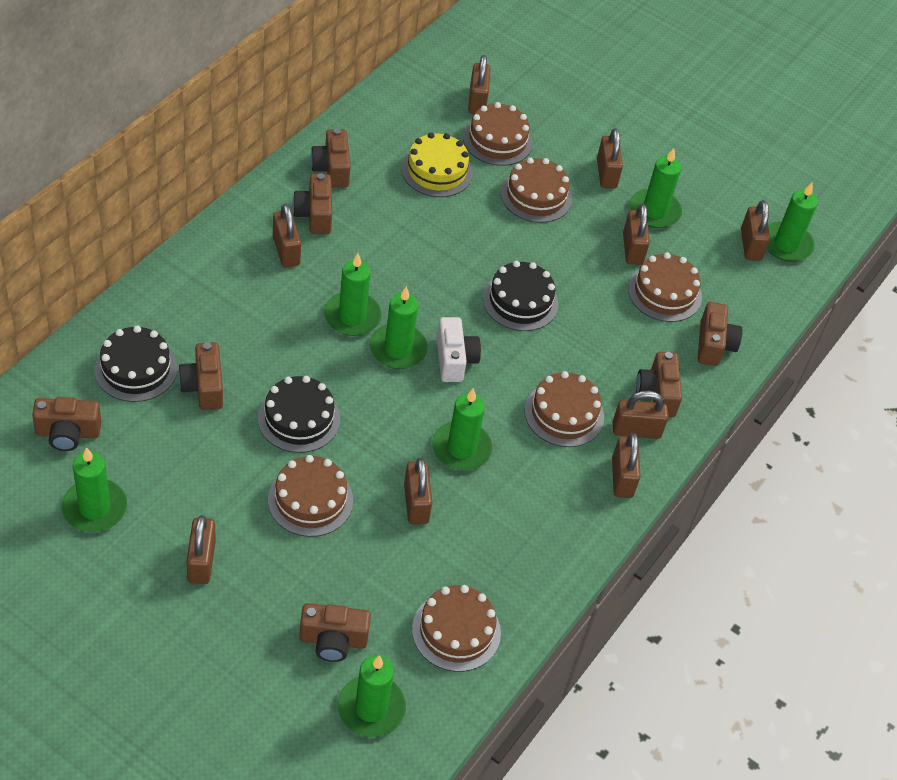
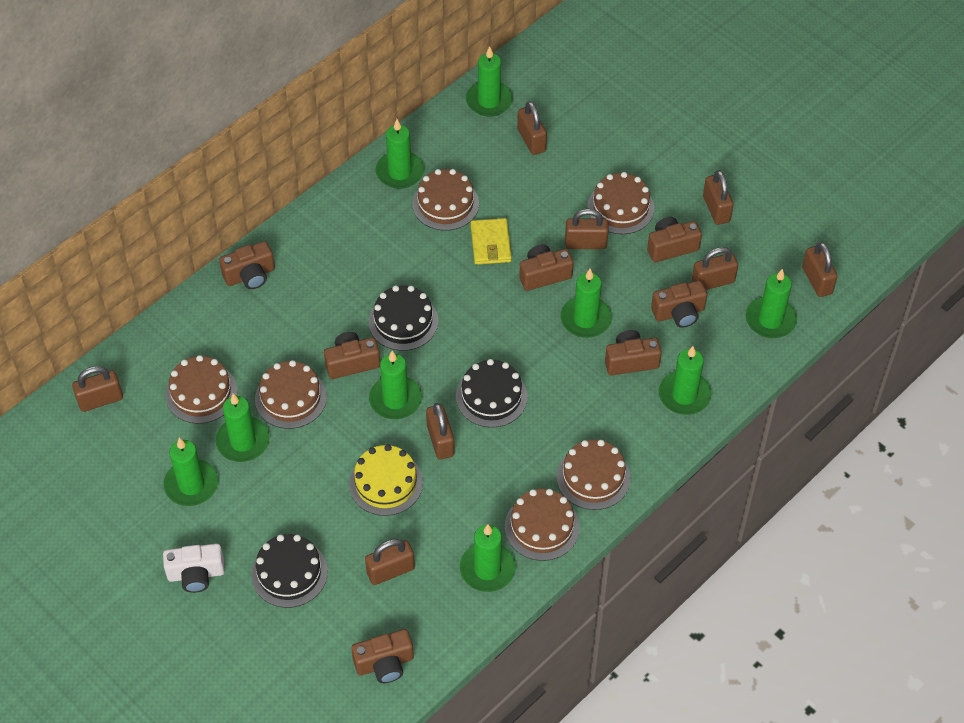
brown padlock: [186,515,216,584] [273,204,301,268] [404,458,433,525] [468,55,491,114] [597,128,623,189] [612,433,641,498] [613,391,668,439] [623,203,650,265] [741,200,770,261] = 9 -> [72,366,123,412] [365,539,415,585] [426,403,454,460] [517,101,547,155] [565,209,609,249] [692,247,738,290] [703,170,734,225] [802,242,838,297] = 8
green candle: [62,447,127,532] [324,253,381,336] [338,655,406,737] [370,286,428,369] [432,388,492,470] [630,148,682,228] [767,183,818,262] = 7 -> [164,438,218,506] [216,394,270,462] [369,351,422,419] [376,119,424,189] [460,524,516,592] [466,46,513,117] [560,269,612,338] [659,346,712,415] [746,269,797,338] = 9
yellow wallet: none = 0 -> [471,218,512,265] = 1

